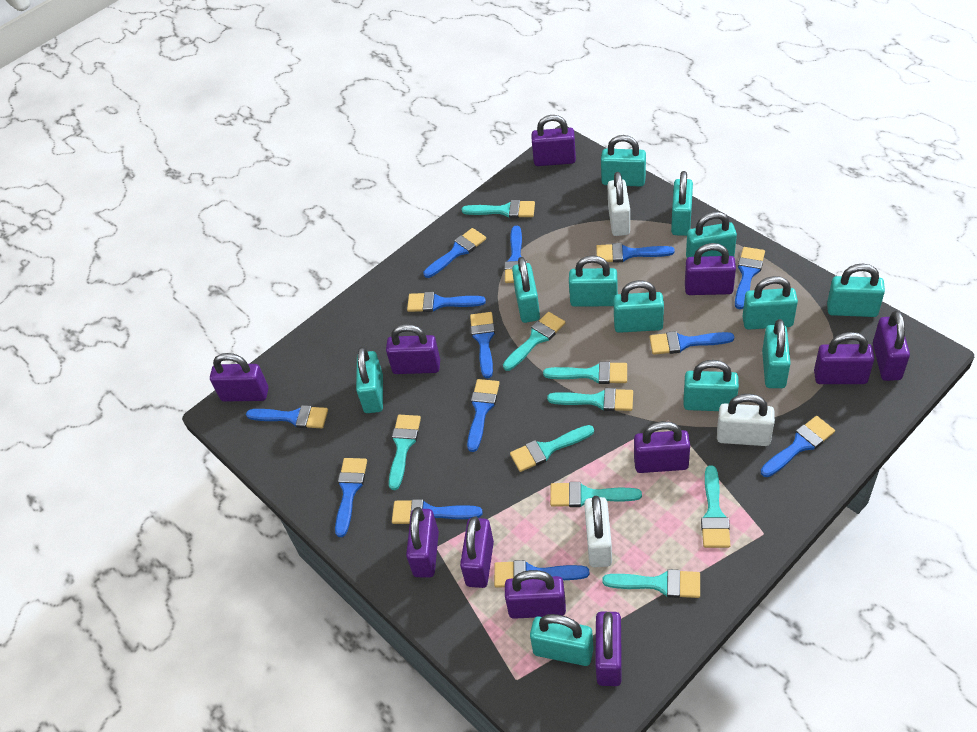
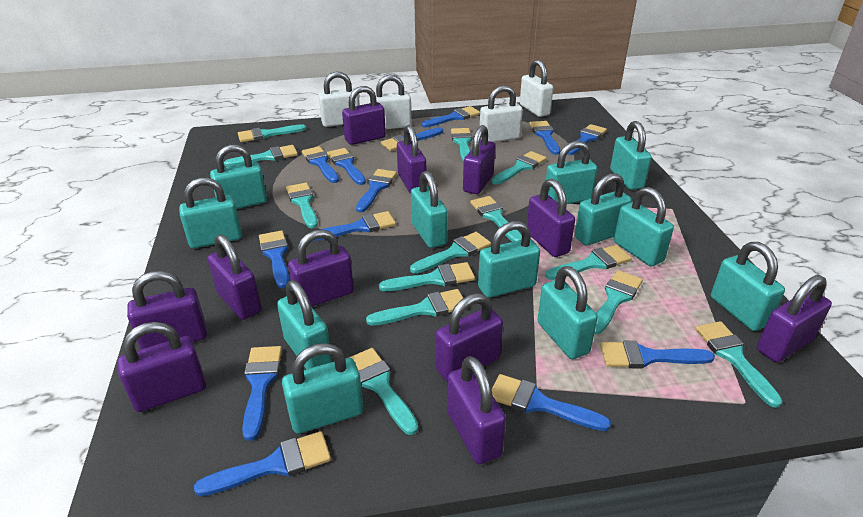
turquoise brush: [389,415,421,490] [462,200,535,218] [503,312,565,371] [510,425,594,472] [543,362,627,384] [547,388,633,411] [550,482,642,507] [602,569,700,598] [701,465,730,548] = 9 -> [224,145,298,167] [238,124,306,142] [286,183,318,228] [349,348,418,435] [366,289,463,326] [379,262,475,291] [410,232,491,274] [451,128,472,162] [470,196,522,242] [492,151,547,185] [545,245,632,280] [594,270,643,334] [695,321,783,408] = 13
white padlock: [584,496,612,567] [607,172,630,236] [717,394,775,446] = 3 -> [318,71,360,127] [375,75,412,129] [480,85,523,142] [520,60,553,117] = 4

